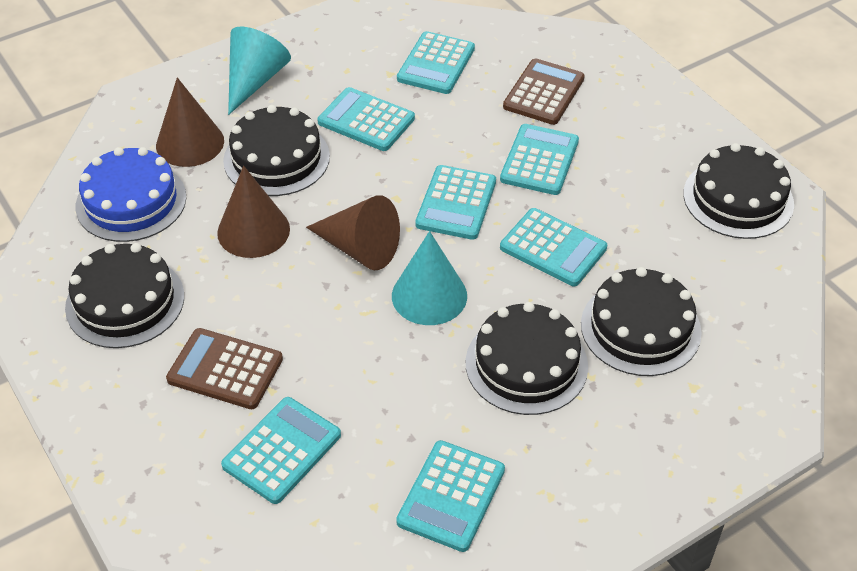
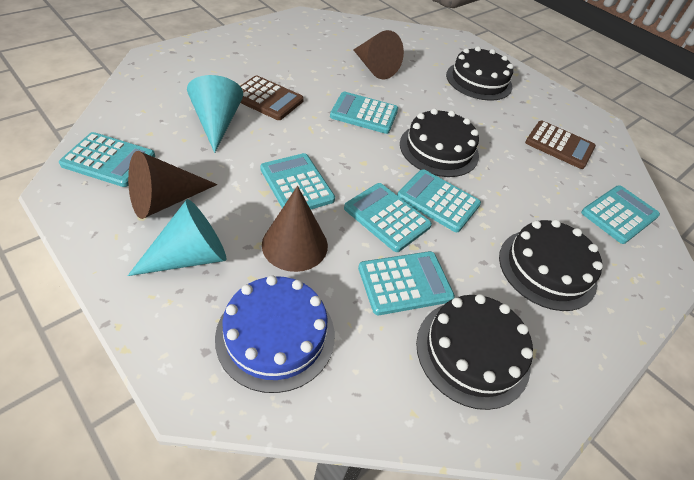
black cake: [65,243,184,348] [223,105,330,196] [466,302,588,415] [581,267,702,376] [683,143,794,239] = 5 -> [400,108,479,177] [416,294,533,410] [446,46,513,100] [499,220,603,311] = 4

